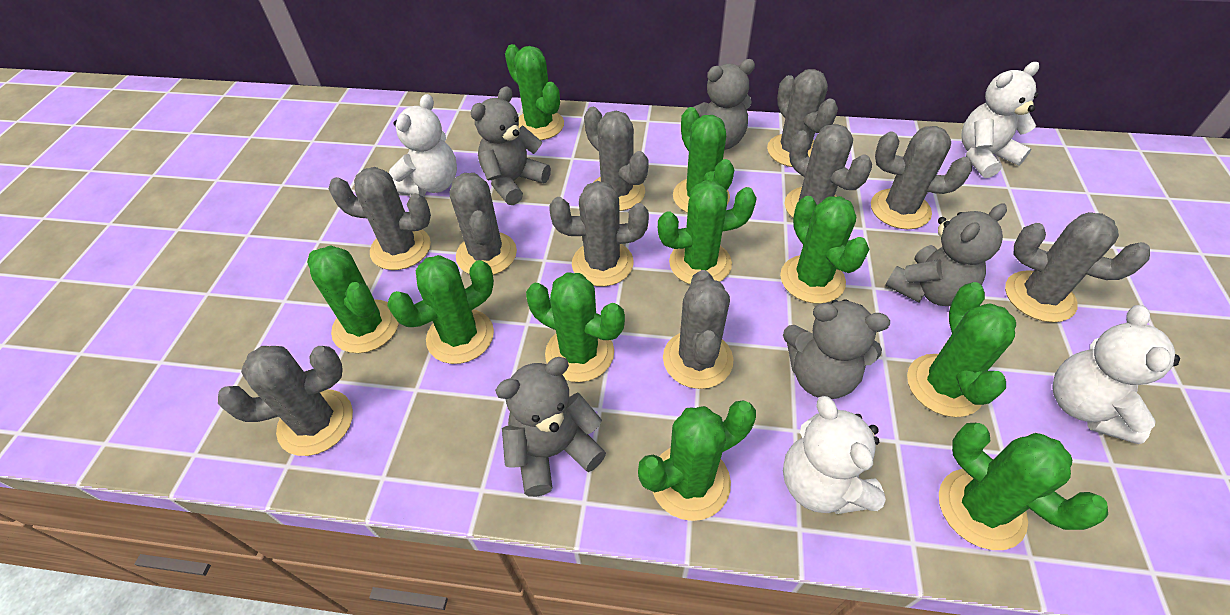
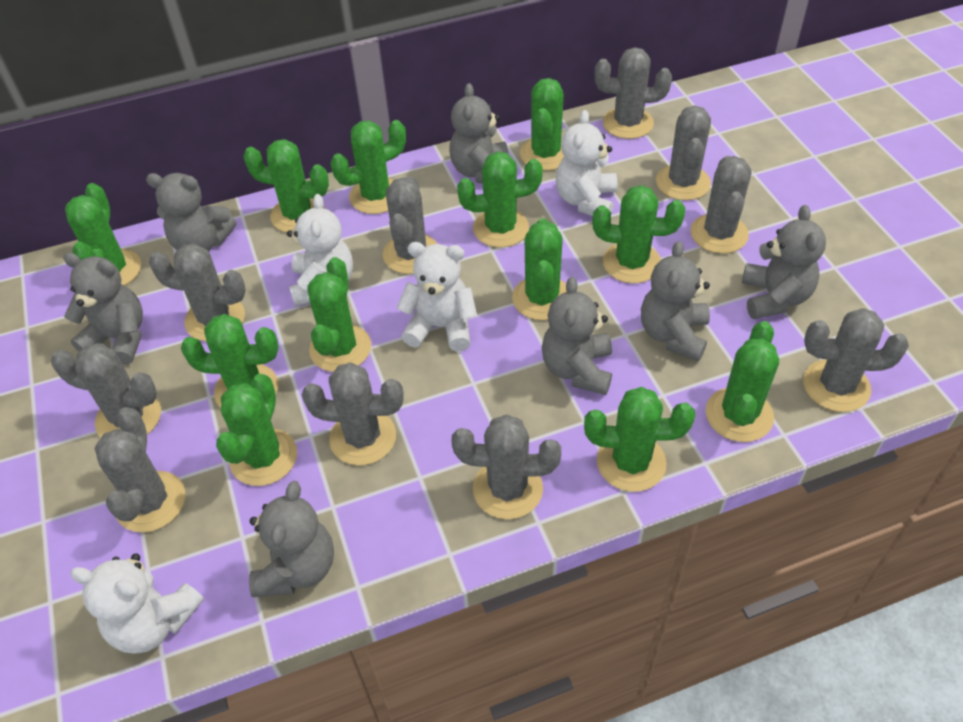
green cactus: [307,245,399,353] [387,255,494,364] [505,44,564,140] [526,272,625,382] [638,400,756,521] [658,180,757,284] [673,107,734,213] [780,196,869,304] [907,282,1016,417] [939,423,1108,550] = 10 -> [65,183,141,286] [181,314,279,408] [216,374,297,486] [243,139,329,233] [307,257,371,372] [330,120,406,214] [457,152,543,248] [512,218,567,320] [520,78,564,171] [584,387,695,492] [592,185,685,283] [706,321,779,442] = 12
grey teddy bear: [470,86,551,205] [495,357,606,497] [694,59,755,150] [783,299,890,399] [885,204,1007,306] = 5 -> [63,253,143,365] [146,173,236,251] [249,481,334,597] [449,83,509,184] [542,277,612,395] [641,241,710,361] [742,205,826,319] = 7

